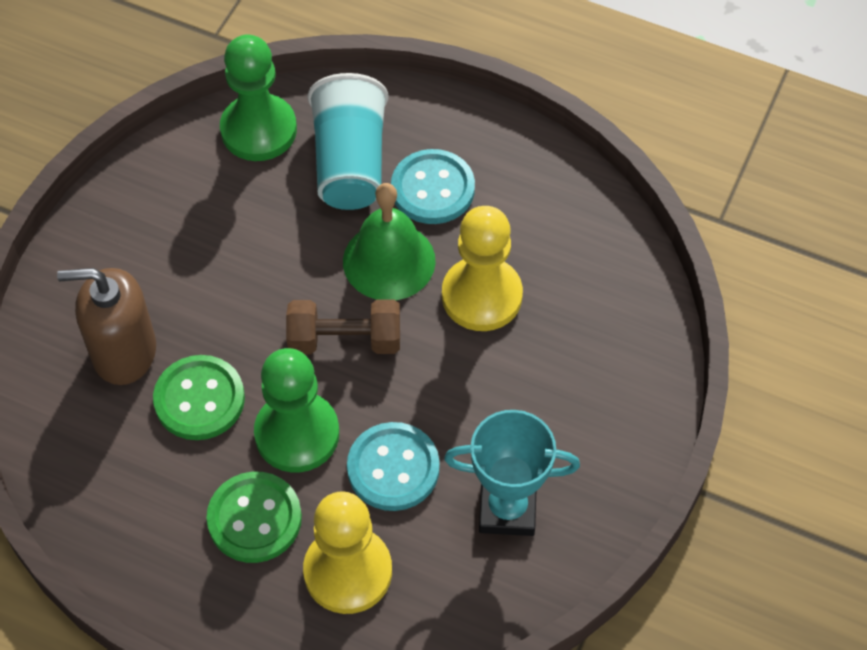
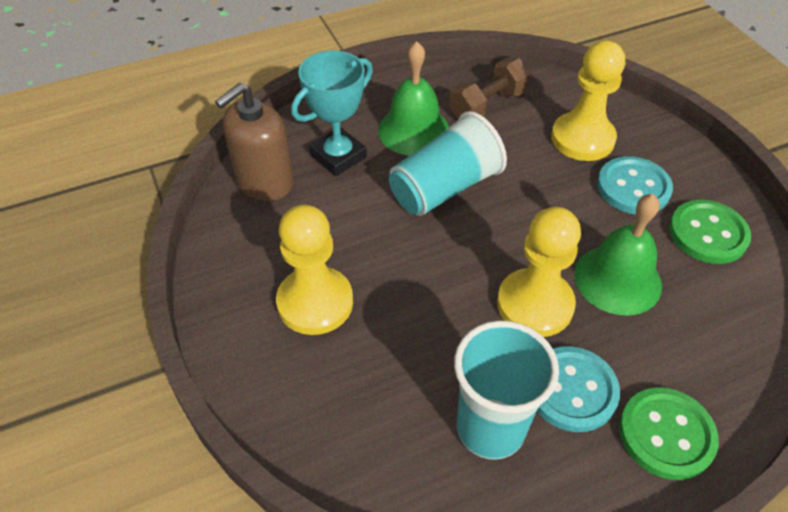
green bell: [343,183,436,300] = 1 -> [378,41,449,156] [574,194,662,316] = 2
green pawn: [220,35,297,161] [254,348,339,472] = 2 -> none = 0
turquoise cup: [307,73,389,210] = 1 -> [389,111,507,216] [454,321,559,460] = 2
yellow pawn: [303,491,392,614] [442,206,523,331] = 2 -> [276,205,353,335] [497,207,581,337] [551,41,625,161] = 3

